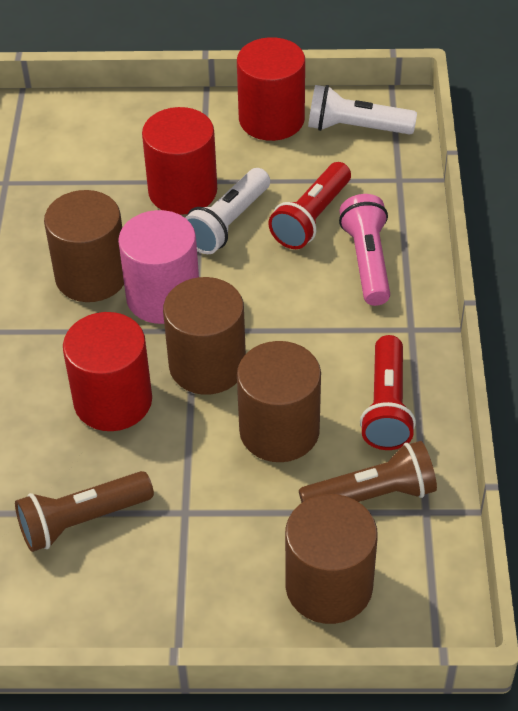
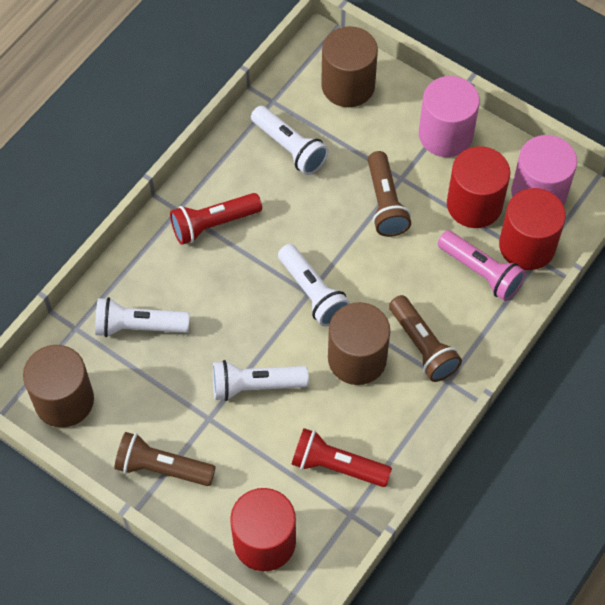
brown cylinder: [44,190,124,302] [163,277,246,395] [237,341,321,462] [285,494,378,624] = 4 -> [23,345,94,428] [321,26,378,107] [328,302,390,385] = 3
brown flashlight: [15,471,154,552] [299,441,437,503] = 2 -> [114,432,216,486] [368,151,411,237] [389,295,462,382] = 3
pink cylinder: [118,210,199,324] = 1 -> [419,76,480,157] [511,135,577,206] = 2
white flashlight: [185,168,270,254] [308,85,417,134] = 2 -> [95,297,190,337] [213,360,309,401] [251,106,329,175] [278,244,350,326] = 4

